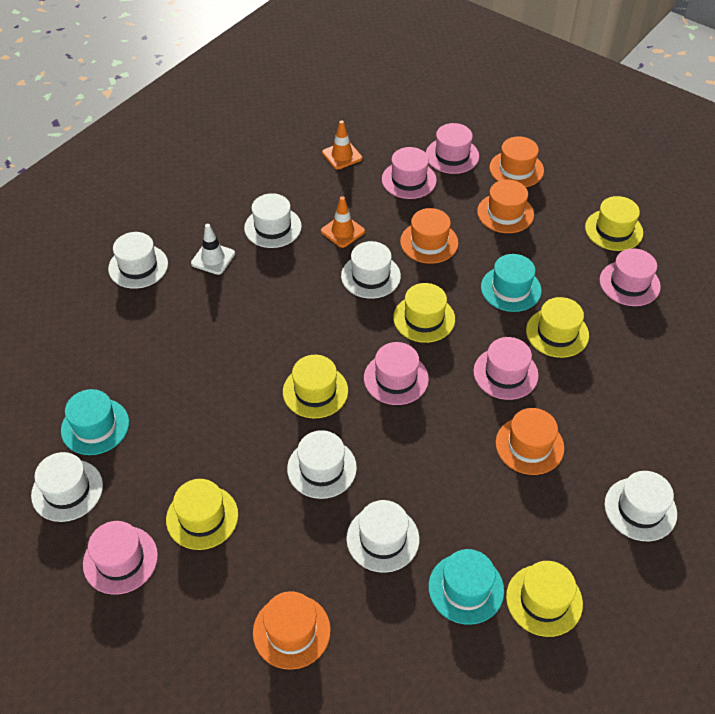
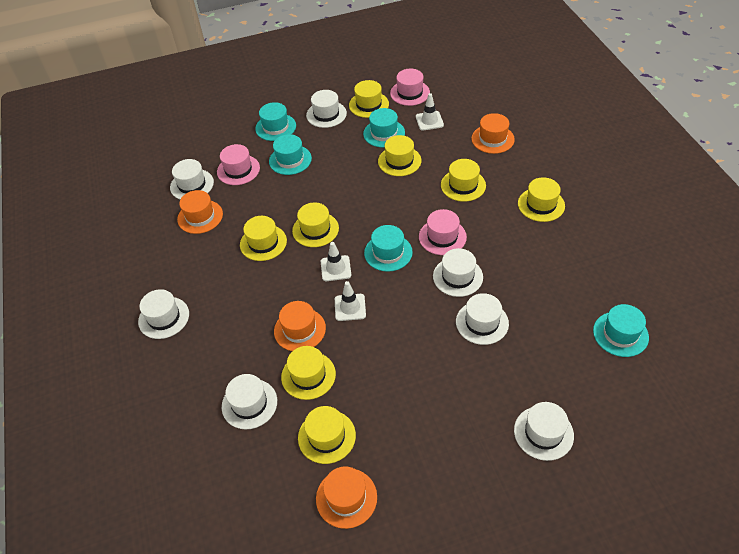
orange hat: [253,591,331,670] [400,208,458,264] [477,180,534,233] [489,136,544,187] [496,408,564,475] = 5 -> [177,190,223,234] [274,301,326,351] [316,466,377,529] [471,113,515,154] = 4
orange traffic cone: [321,196,365,248] [322,120,362,169] = 2 -> none = 0
pink hat: [83,521,158,595] [364,342,429,405] [382,147,437,199] [426,123,479,174] [473,337,539,400] [600,248,661,306] = 6 -> [217,144,260,185] [390,69,430,106] [419,209,467,255] = 3
turquoise hat: [61,389,129,455] [429,549,504,625] [481,254,542,312] = 3 -> [255,102,296,141] [269,134,312,175] [363,108,405,148] [364,225,413,272] [593,304,649,357] = 5
white traffic cone: [191,224,235,275] = 1 -> [321,242,351,281] [335,281,366,321] [416,93,444,131] = 3
yellow hat: [166,479,238,550] [283,355,348,418] [393,283,455,343] [506,561,583,637] [526,297,589,358] [585,196,643,251] = 6 -> [240,216,287,261] [281,346,336,400] [292,202,339,247] [298,406,356,464] [349,80,389,118] [378,135,421,176] [441,159,486,202] [518,177,565,222] = 8

